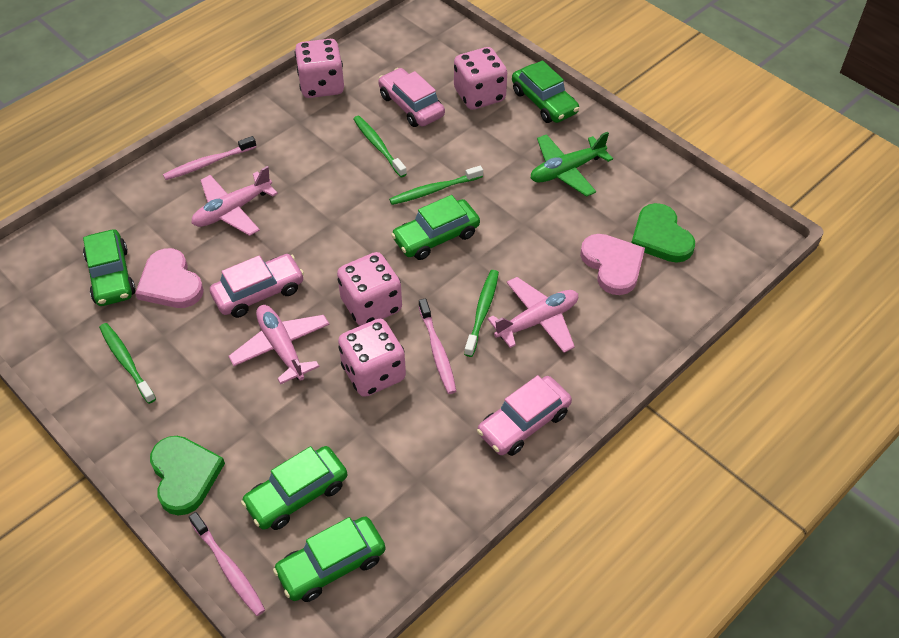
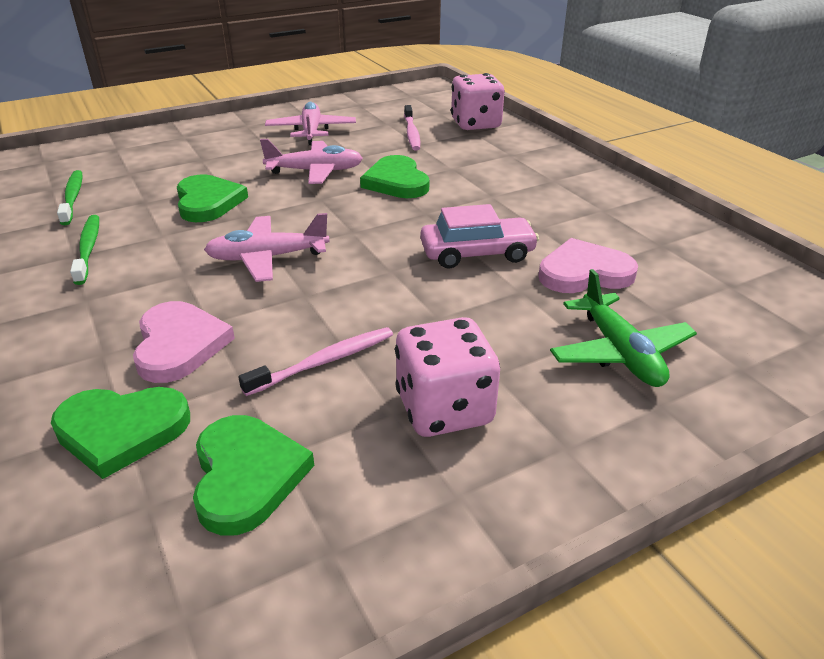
green car: [83,229,136,306] [241,446,347,530] [273,517,386,602] [391,195,480,260] [512,60,579,123] = 5 -> none = 0
green heart: [150,436,225,515] [631,203,695,263] = 2 -> [51,387,190,479] [177,174,248,222] [193,415,314,536] [360,155,429,198] = 4
green toothbrush: [99,323,156,404] [353,116,407,177] [389,166,483,205] [464,270,499,357] = 4 -> [57,170,82,225] [70,215,99,285] = 2
pink car: [210,254,304,318] [378,68,445,127] [477,375,572,456] = 3 -> [420,204,539,269] = 1
pink dice: [295,39,344,98] [337,252,402,326] [338,319,406,397] [454,47,507,110] = 4 -> [395,317,500,437] [451,73,505,130] = 2
pink toothbrush: [163,136,256,180] [189,512,265,616] [419,298,456,394] = 3 -> [238,327,393,396] [404,105,420,150] = 2

